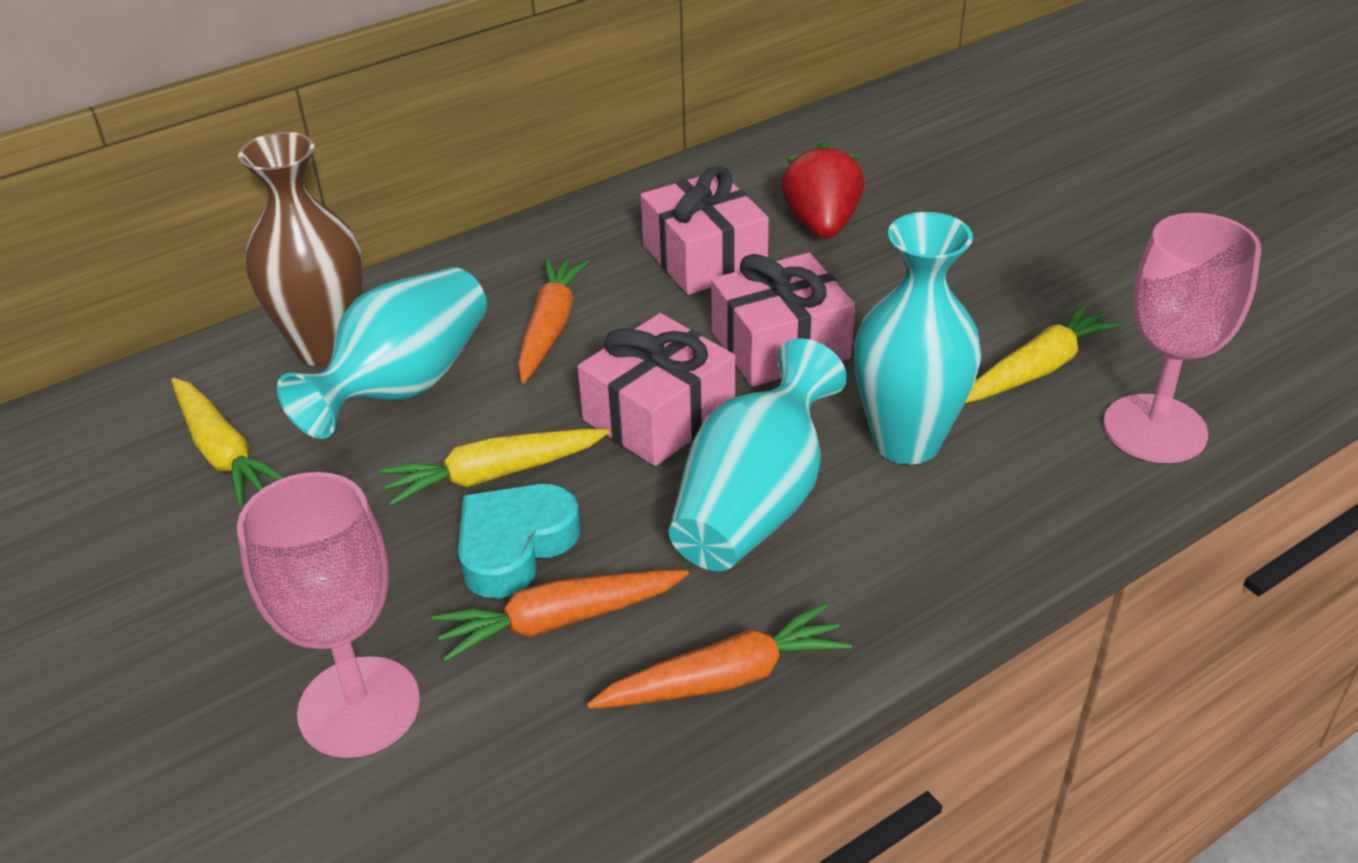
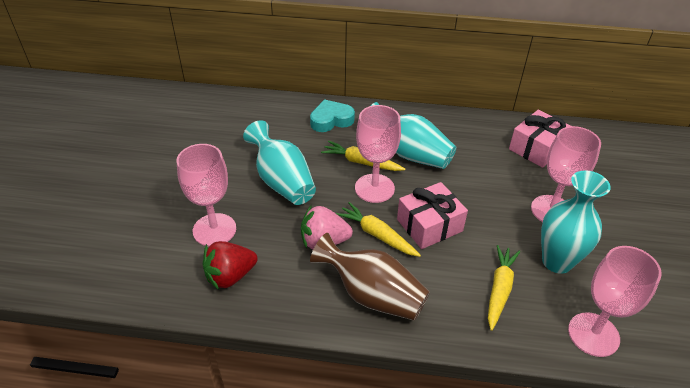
orange carrot: [432,570,689,662] [518,257,589,383] [587,603,852,709] = 3 -> none = 0
pink gift: [577,313,735,466] [641,166,769,295] [711,253,855,387] = 3 -> [397,182,468,249] [509,110,571,168] = 2
pink goblet: [237,472,420,758] [1103,213,1261,463] = 2 -> [177,144,236,246] [355,105,401,203] [531,126,601,222] [568,246,662,357] = 4
pink strawberry: none = 0 -> [301,205,353,249] = 1

